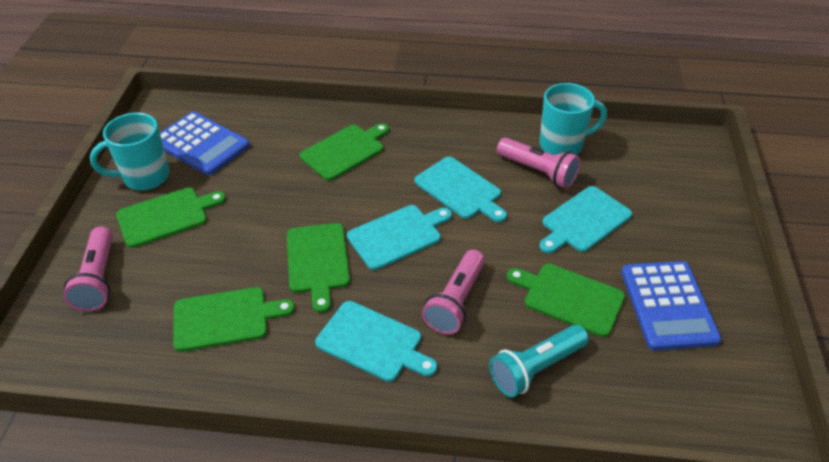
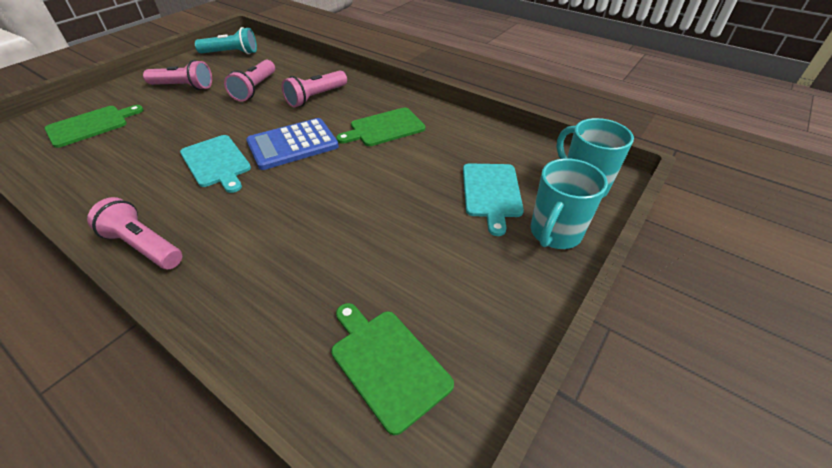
blue calculator: [160,112,250,175] [621,261,722,351] = 2 -> [246,118,339,170] = 1
green cutting board: [116,188,226,248] [173,287,295,352] [287,223,350,313] [300,123,389,181] [507,264,625,337] = 5 -> [45,105,143,148] [331,303,454,435] [336,108,425,146] = 3
pink flashlight: [63,227,113,311] [422,250,485,335] [497,138,581,189] = 3 -> [87,197,182,269] [143,60,212,90] [224,60,275,101] [282,71,347,108] = 4
turquoise cutting board: [315,301,437,382] [347,205,452,270] [414,157,507,222] [539,186,632,254] = 4 -> [180,135,251,193] [463,163,524,236] = 2

